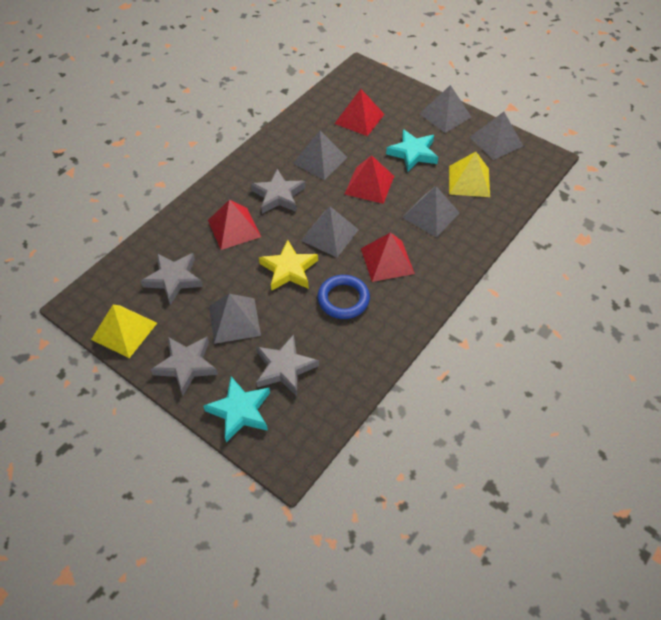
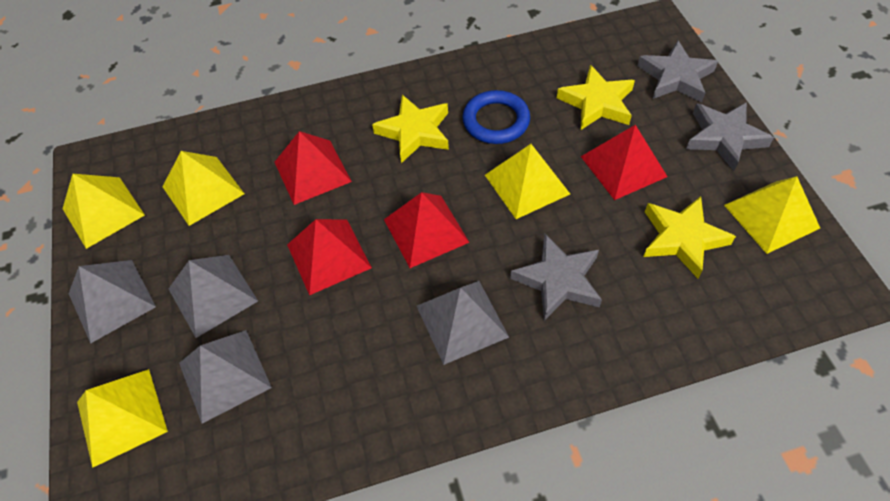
grey pyramid: [209,294,261,344] [293,131,348,180] [301,206,359,258] [402,186,460,237] [419,85,471,133] [470,112,523,160] = 6 -> [69,260,156,344] [169,255,258,338] [179,330,272,424] [417,281,509,365] = 4
grey star: [141,253,203,305] [150,336,218,395] [251,169,305,214] [256,334,319,396] = 4 -> [510,234,602,321] [637,40,718,103] [686,102,774,171] = 3
turquoise star: [203,377,270,442] [386,129,438,172] = 2 -> none = 0
yellow pyramid: [91,305,157,358] [449,152,490,197] = 2 -> [62,174,145,249] [77,369,168,468] [163,151,244,226] [485,144,570,219] [724,176,820,254] = 5
yellow star: [259,240,318,291] = 1 -> [372,95,449,163] [557,65,635,130] [643,196,736,278] = 3

